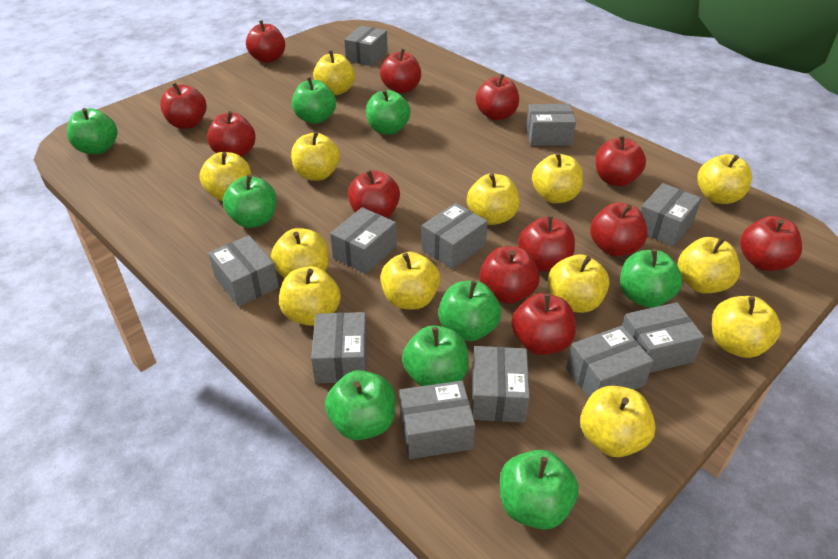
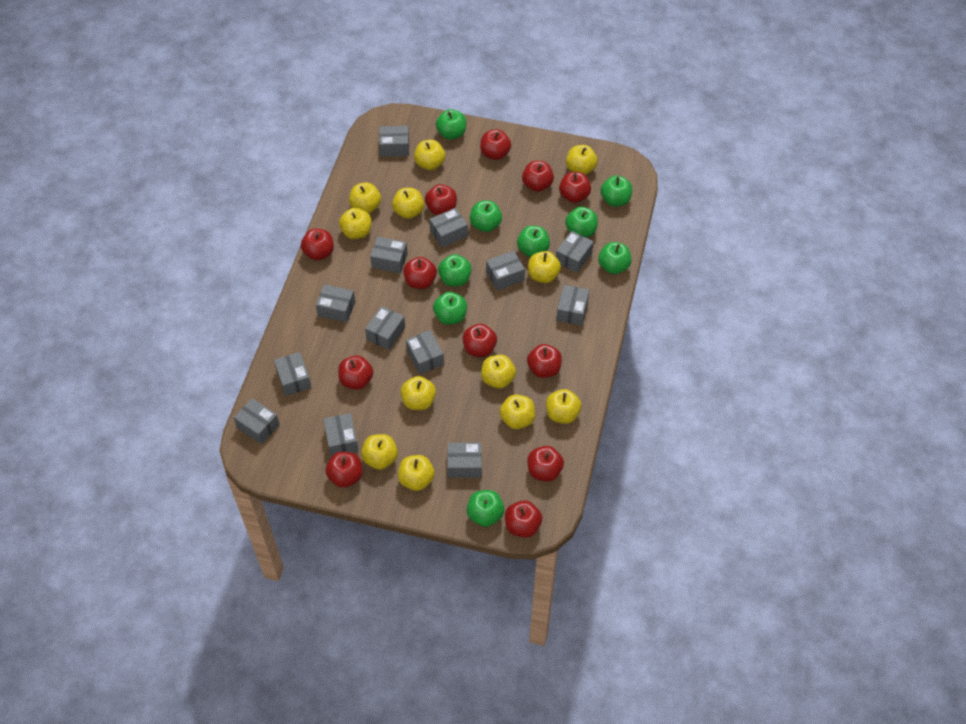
grey box: [208,235,279,307] [311,312,367,383] [330,207,397,274] [344,25,388,66] [399,381,475,459] [421,203,488,269] [472,346,530,423] [526,104,576,146] [566,326,654,398] [622,302,704,373] [640,183,702,247] = 11 -> [233,398,280,444] [274,352,312,396] [316,284,355,323] [323,413,359,457] [365,306,405,350] [370,237,408,274] [379,126,409,157] [406,330,444,374] [429,208,468,248] [447,443,482,478] [486,250,525,291] [556,231,594,273] [556,285,589,326] = 13
yellow apple: [199,152,251,201] [271,228,329,278] [279,266,341,326] [291,131,340,181] [313,50,355,95] [380,252,440,310] [467,173,519,225] [532,153,583,203] [548,255,610,313] [580,386,656,457] [678,237,740,293] [697,154,752,204] [712,296,781,358] = 13 -> [339,208,371,239] [349,182,381,213] [361,434,398,470] [392,188,424,219] [398,455,435,491] [400,376,436,410] [414,140,445,170] [481,355,516,389] [500,394,535,429] [528,251,561,283] [546,389,581,424] [566,145,598,175] = 12

